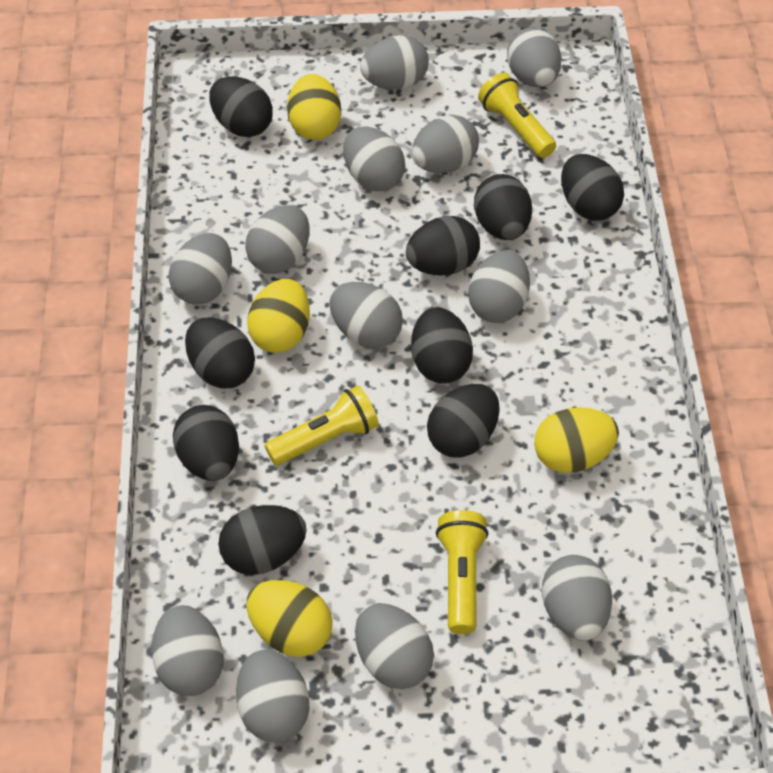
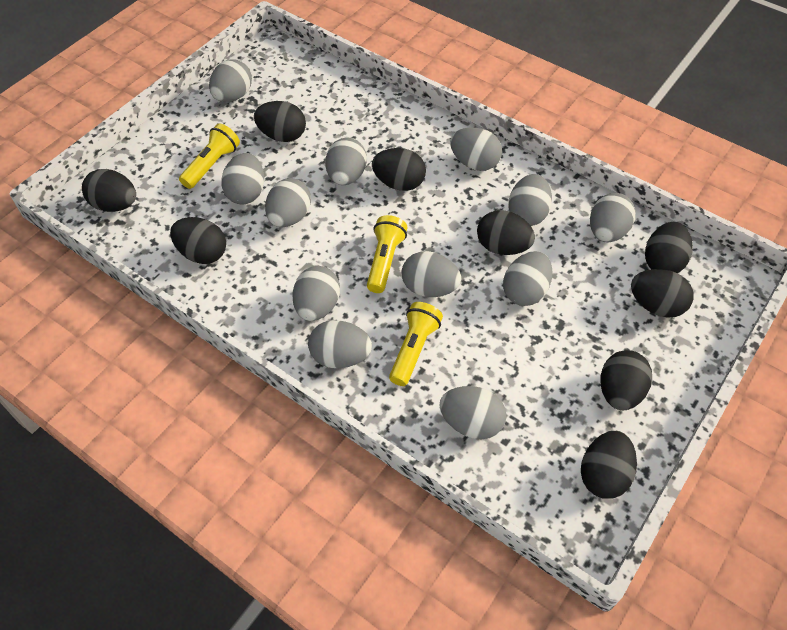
yellow egg: [246,580,333,657] [247,279,310,353] [287,74,341,140] [534,407,619,473] = 4 -> none = 0

